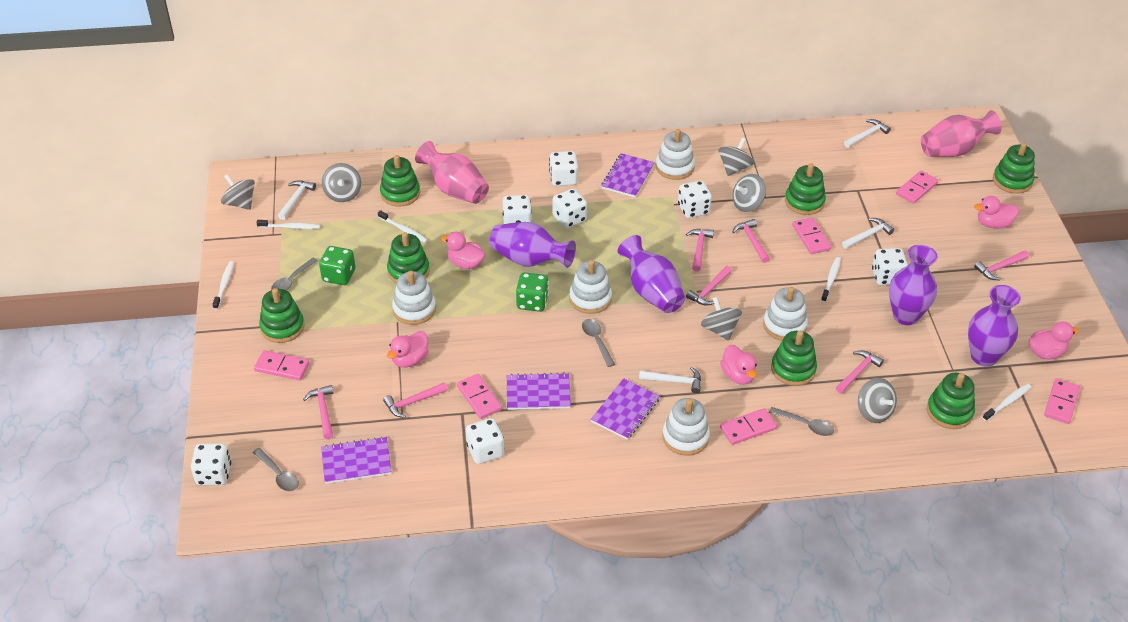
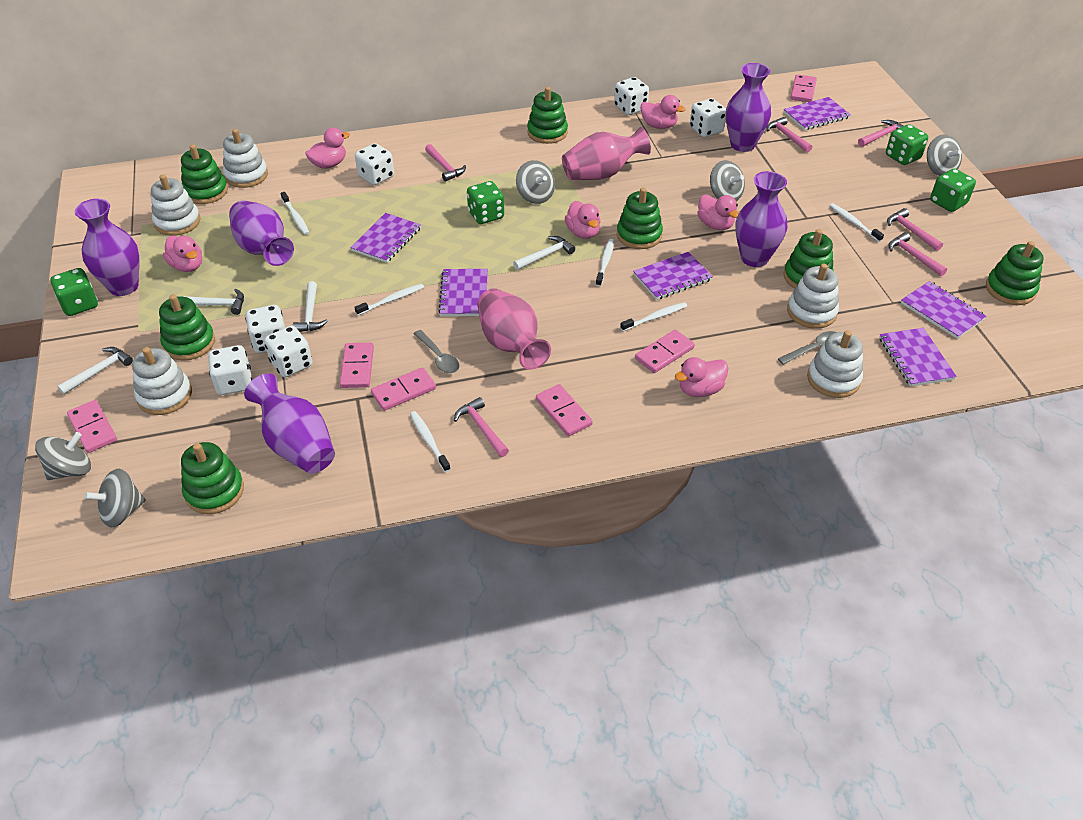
green dice: [319,246,355,285] [516,272,549,312] = 2 -> [50,268,98,316] [467,181,504,224] [886,124,928,165] [930,169,976,212] = 4
grey spinning top: [221,174,255,210] [322,163,361,202] [701,297,742,341] [718,138,754,176] [732,174,766,212] [858,378,897,423] = 6 -> [35,432,91,480] [84,469,146,527] [516,160,555,204] [710,160,745,201] [927,134,962,176] = 5
grey spoon: [253,448,299,491] [271,258,318,291] [582,319,615,367] [769,407,834,436] = 4 -> [414,330,460,373] [778,331,836,365] = 2
pink duck: [387,331,429,368] [441,232,486,269] [720,345,757,385] [974,196,1019,228] [1029,322,1079,360] = 5 -> [163,235,202,272] [305,128,350,169] [565,201,600,239] [640,95,686,129] [675,357,728,397] [697,194,739,230] = 6
pink hammer: [303,385,334,439] [383,382,448,418] [686,229,714,272] [686,266,732,306] [732,219,770,263] [836,350,884,394] [974,250,1029,280] = 7 -> [425,144,466,182] [454,397,509,457] [767,117,812,153] [858,120,904,147] [887,208,943,251] [888,232,947,276] = 6
purple notebook: [321,437,391,484] [507,373,571,410] [591,378,660,440] [602,153,655,198] = 4 -> [350,213,421,263] [438,269,488,316] [633,252,713,300] [784,97,851,130] [879,328,957,387] [901,281,986,339] = 6
purple vase: [490,222,576,268] [618,235,685,313] [889,245,938,325] [968,285,1021,367] = 4 -> [75,199,139,296] [229,200,294,266] [244,373,335,474] [726,63,771,152] [735,171,787,267] = 5
white dice: [191,444,231,485] [466,418,504,464] [502,195,532,224] [549,151,578,186] [553,189,587,228] [678,180,712,218] [872,248,908,285] = 7 -> [208,345,252,395] [245,305,285,353] [264,326,313,377] [355,143,394,185] [614,77,649,115] [690,98,726,137] = 6
white toothbrush: [212,261,234,310] [257,220,320,229] [378,210,428,243] [821,257,841,302] [982,383,1031,421] = 5 -> [281,192,309,235] [355,283,424,315] [410,411,450,472] [596,239,614,287] [620,302,687,331] [829,203,884,242] = 6

